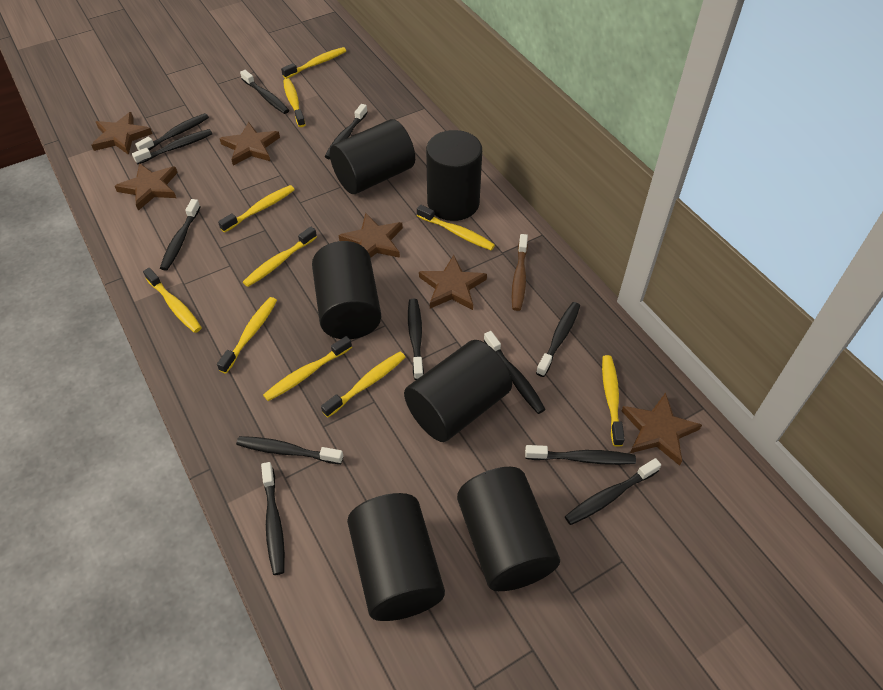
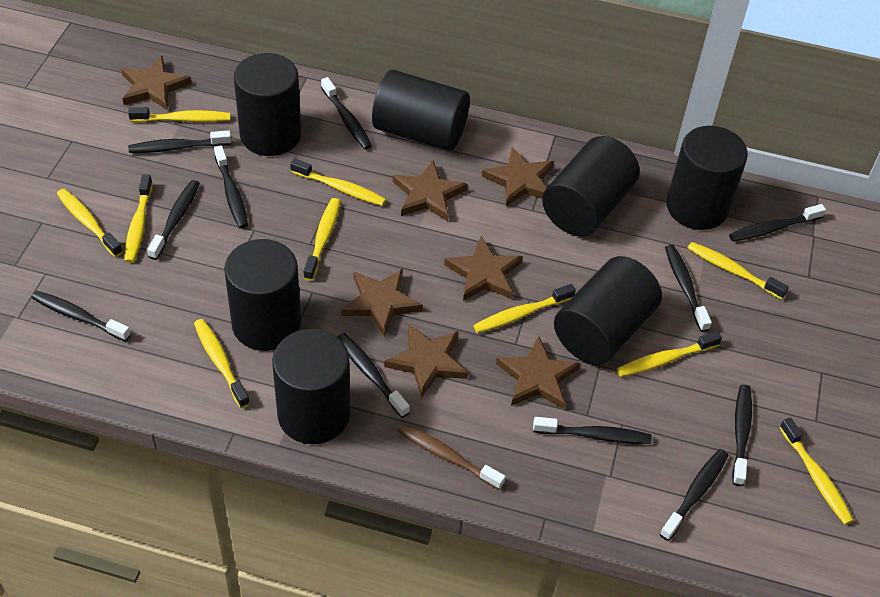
black cylinder: [312,241,381,339] [330,119,415,194] [347,493,445,621] [404,340,512,442] [426,130,482,221] [457,467,560,591] = 6 -> [224,239,301,351] [234,53,301,156] [272,329,350,444] [372,70,470,151] [542,136,640,237] [554,256,662,365] [666,126,748,230] = 7
black toothbrush: [132,129,212,164] [135,113,209,151] [160,199,200,271] [236,436,343,464] [240,70,289,114] [261,462,285,575] [324,104,368,159] [408,299,424,380] [483,331,546,414] [525,445,636,465] [536,302,580,377] [565,458,661,525] = 12 -> [31,291,131,342] [128,130,231,153] [147,180,200,260] [214,145,248,229] [321,77,372,150] [337,333,410,418] [533,417,652,444] [660,449,728,541] [665,245,712,332] [729,204,826,242] [732,385,752,486] = 11
brown star: [92,112,152,155] [115,163,178,211] [219,122,280,166] [339,213,403,258] [419,255,487,310] [622,392,702,466] = 6 -> [121,56,192,111] [341,269,423,337] [384,324,468,398] [392,161,467,221] [444,236,523,301] [482,147,554,207] [496,336,581,409] = 7

